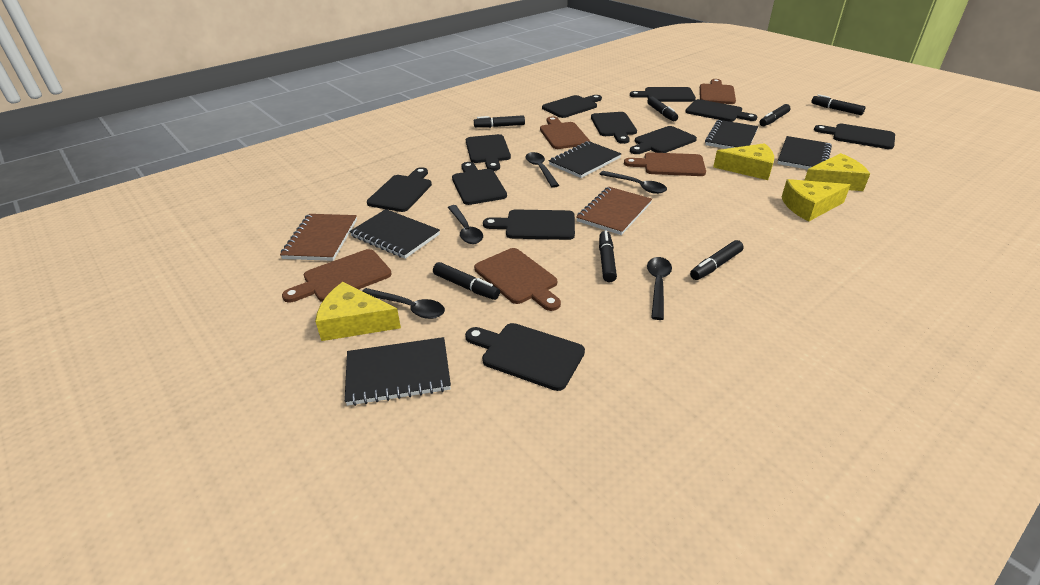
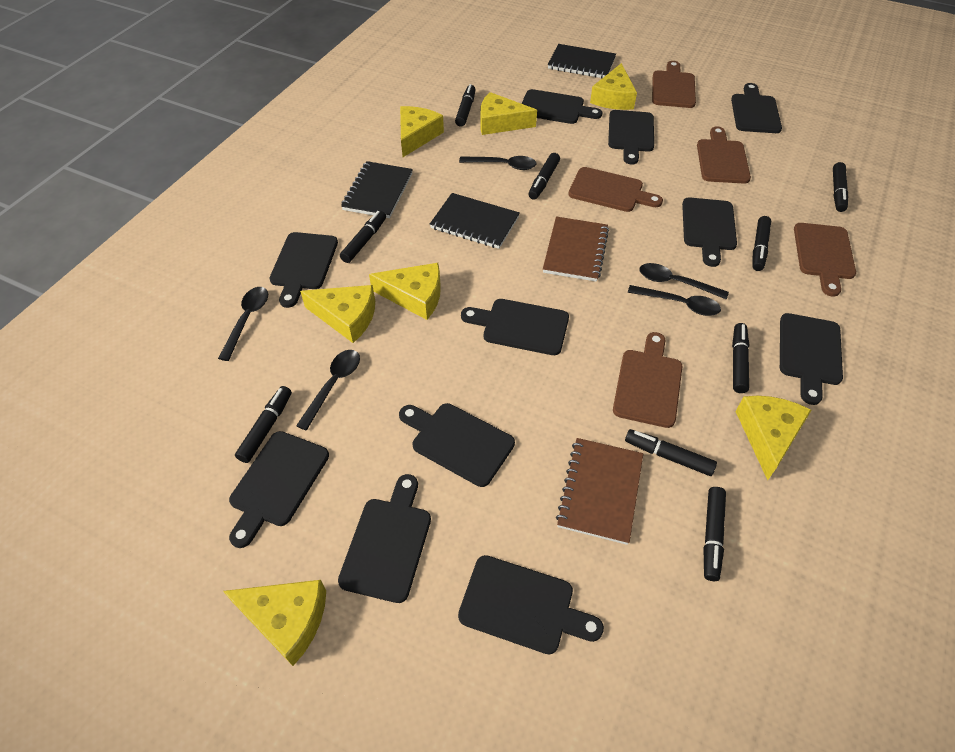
black marker: [433,262,500,300] [474,115,525,128] [599,230,617,282] [647,97,678,121] [690,240,744,280] [760,104,790,126] [811,94,865,115] = 7 -> [235,386,292,463] [340,211,386,263] [455,84,476,127] [528,153,560,200] [625,429,717,476] [703,487,726,581] [732,323,749,393] [752,216,771,271] [833,162,849,212] = 9
black notebook: [345,337,451,406] [349,209,440,259] [549,141,622,178] [705,120,758,149] [777,136,832,170] = 5 -> [341,161,413,218] [430,193,520,249] [548,44,616,79] = 3
yellow cheese: [315,282,401,341] [713,143,774,180] [782,179,850,221] [805,153,870,191] = 4 -> [223,580,326,666] [300,285,375,343] [369,263,441,320] [400,106,444,157] [480,92,537,135] [590,63,637,110] [735,396,811,480] = 7

